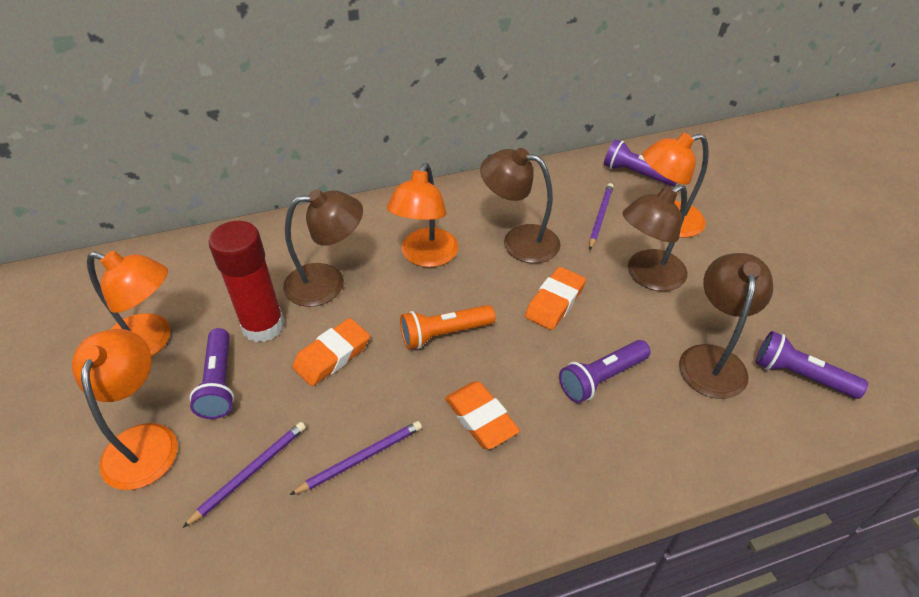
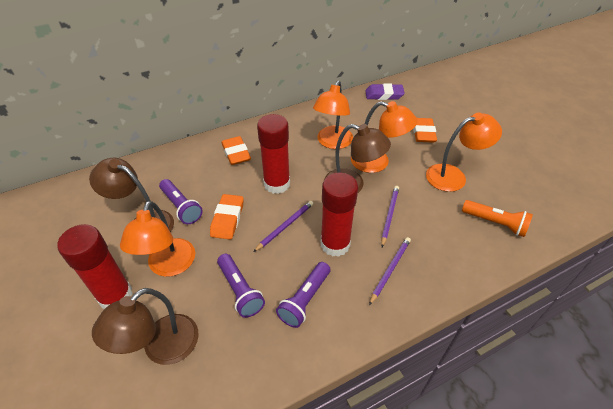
brown lamp: [283,189,363,307] [480,148,561,263] [622,184,688,291] [679,253,773,399] = 4 -> [89,158,174,232] [92,288,199,365] [324,124,391,193] = 3
purple eraser: none = 0 -> [365,83,405,100] = 1
purple flashlight: [190,328,235,419] [559,340,651,403] [604,139,676,186] [756,331,868,399] = 4 -> [159,179,203,224] [217,254,265,318] [276,262,330,328] = 3
red glue stick: [208,221,285,342] = 1 -> [57,224,133,309] [257,114,290,194] [321,172,358,257] = 3

